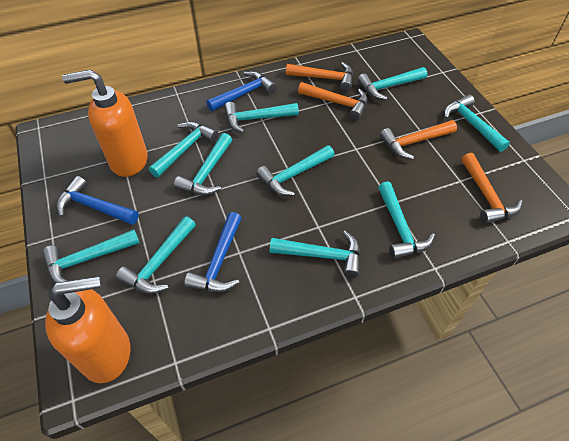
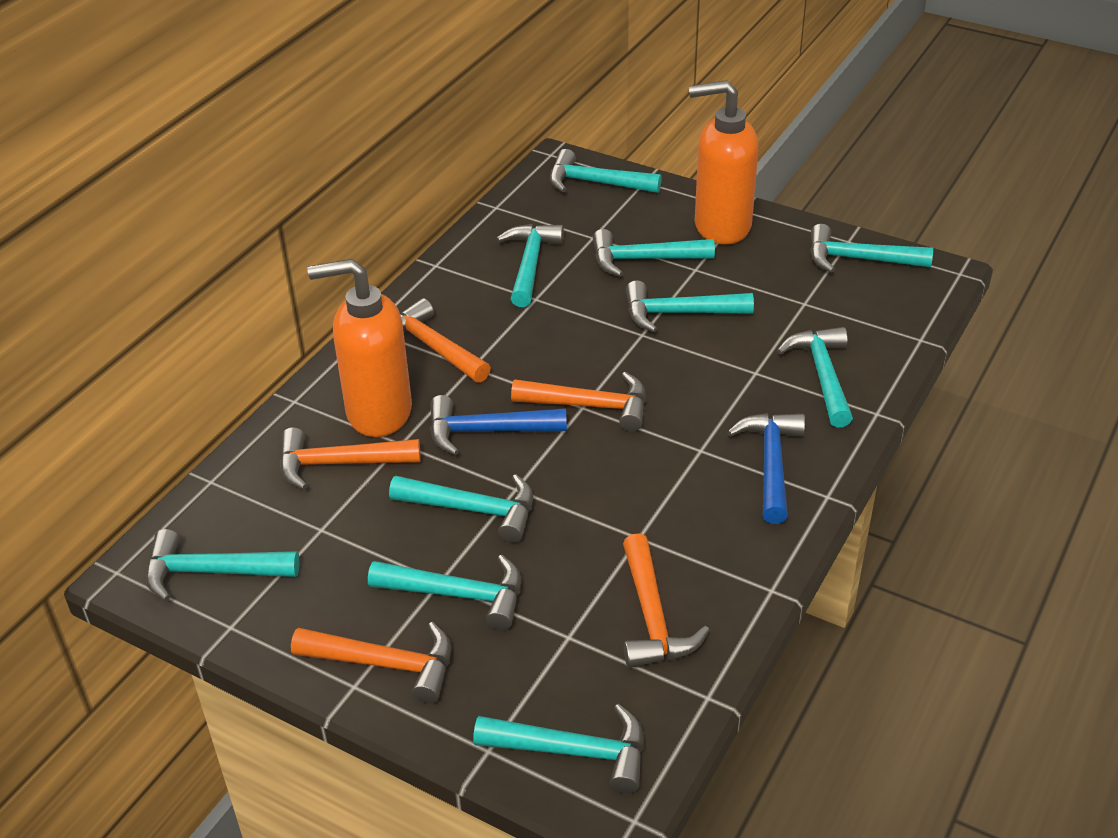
blue hammer: [57,176,139,225] [184,212,242,292] [206,71,277,111] = 3 -> [430,395,567,455] [727,413,805,524] = 2
orange hammer: [286,62,353,91] [298,82,368,120] [380,120,457,159] [461,153,522,224] = 4 -> [280,427,421,490] [291,622,451,704] [400,298,491,383] [511,372,646,431] [623,533,709,668] = 5

